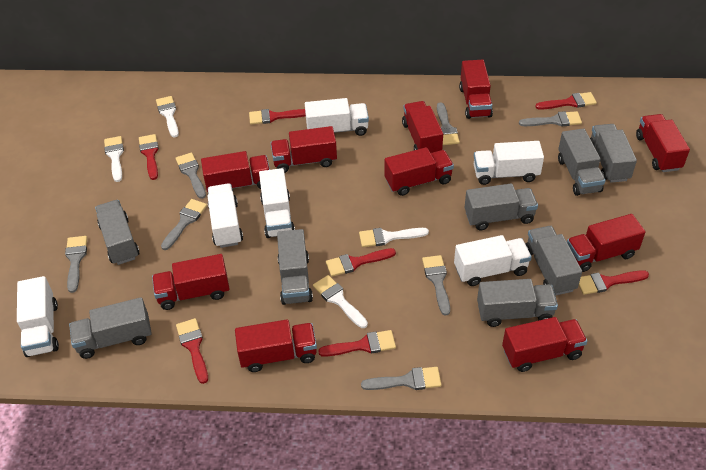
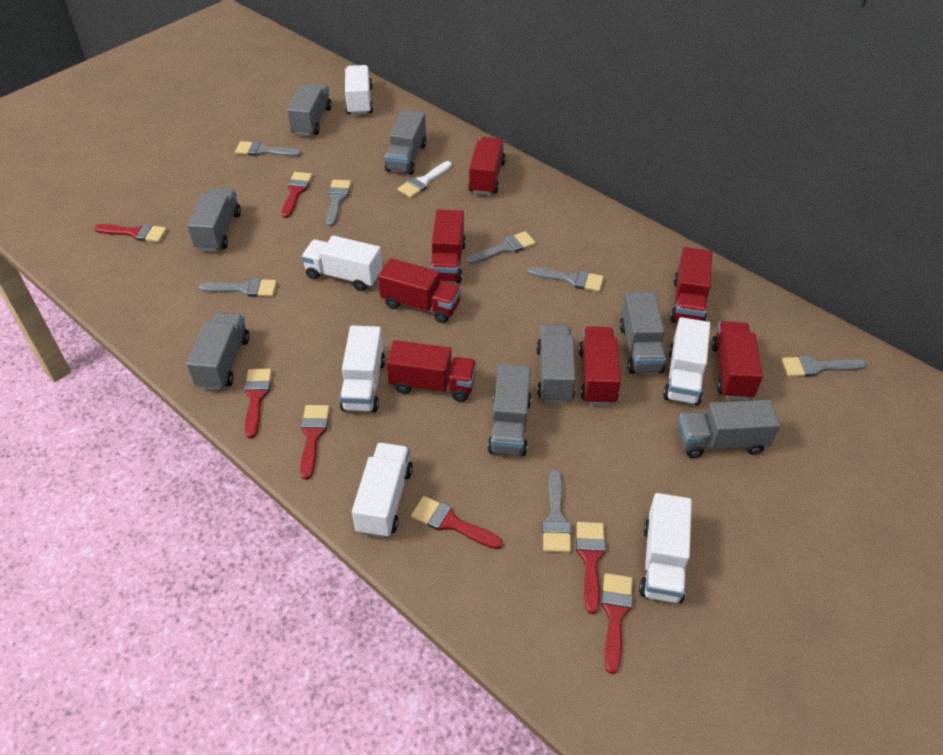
red truck: [152,254,229,310] [201,151,270,192] [235,320,317,372] [271,126,337,173] [385,147,454,196] [402,101,443,153] [459,60,493,119] [502,317,587,372] [567,214,646,272] [636,114,690,172] = 10 -> [378,258,461,323] [386,340,477,402] [430,209,466,283] [468,137,506,195] [578,326,621,405] [670,247,712,323] [711,321,763,400] = 7
white brush: [104,136,124,182] [156,96,179,138] [313,275,368,328] [359,228,429,247] = 4 -> [398,161,452,198] = 1

